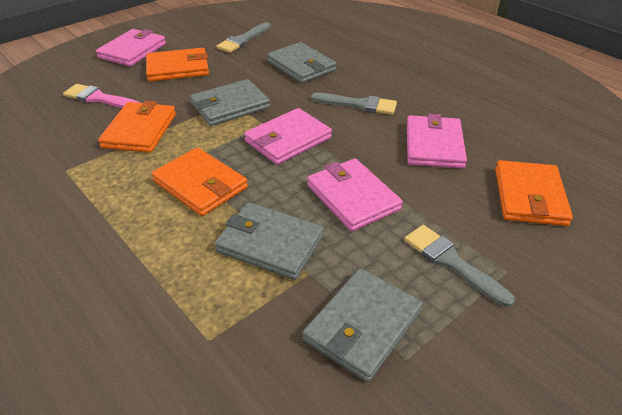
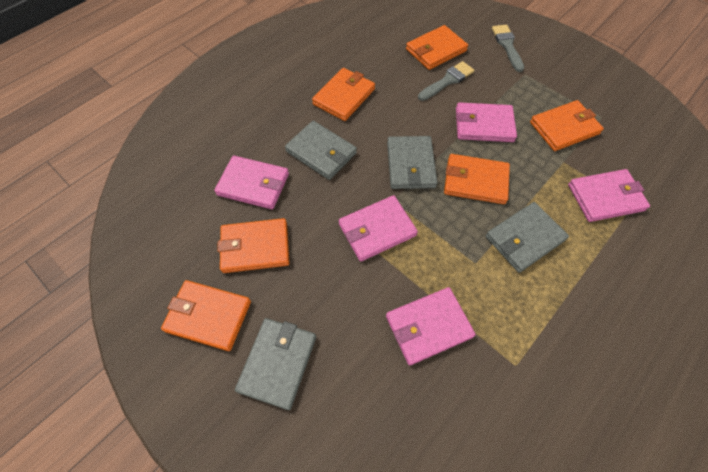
grey brush: [216,22,270,53] [311,93,397,115] [404,225,515,307] = 3 -> [418,61,474,101] [492,25,524,72] = 2
orange wallet: [98,101,176,153] [146,48,209,81] [152,148,248,216] [495,160,573,226] = 4 -> [161,280,251,351] [217,218,290,273] [312,68,375,121] [406,25,468,70] [444,154,510,204] [530,100,604,151] = 6
pink brush: [63,84,140,108] = 1 -> none = 0
pink wallet: [96,29,166,66] [244,108,332,165] [307,158,403,231] [407,114,467,169] = 4 -> [214,156,289,209] [339,195,418,262] [386,287,476,365] [456,102,517,142] [568,169,650,222] = 5

